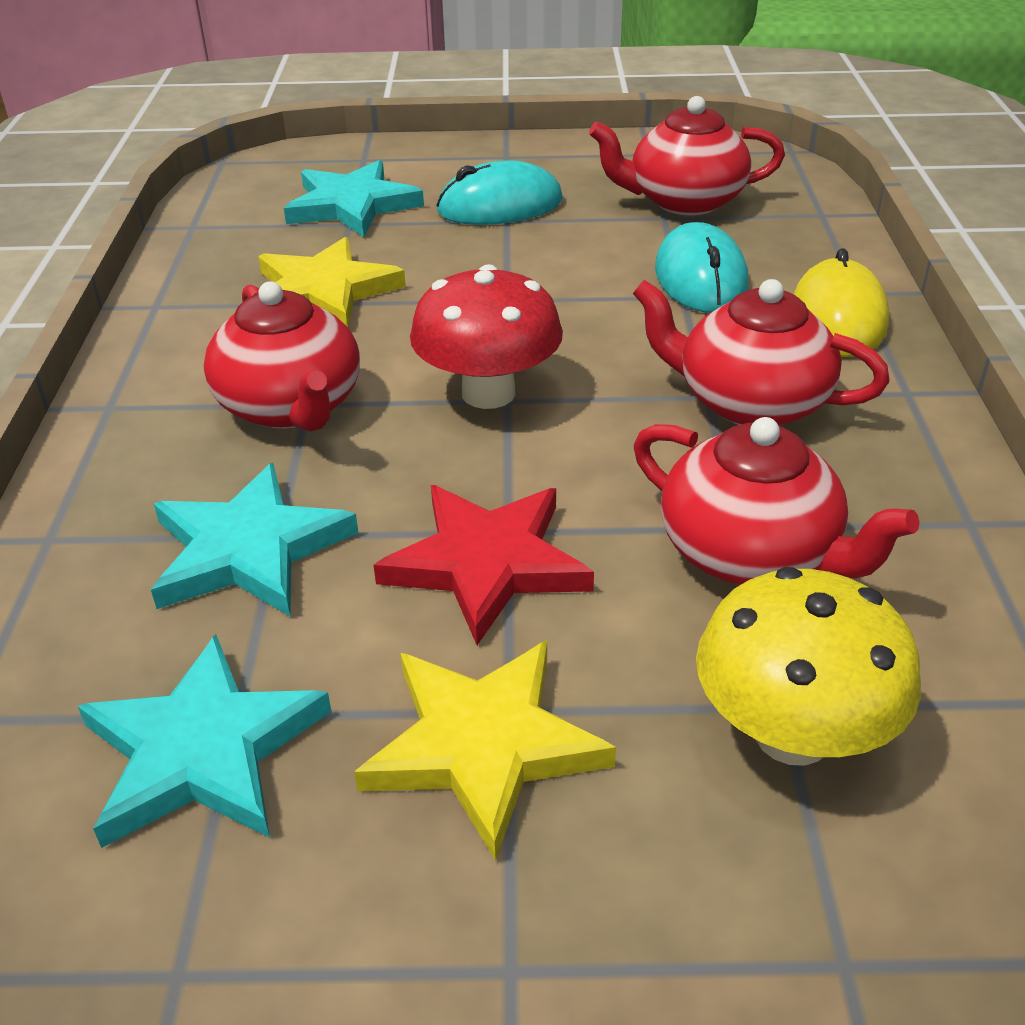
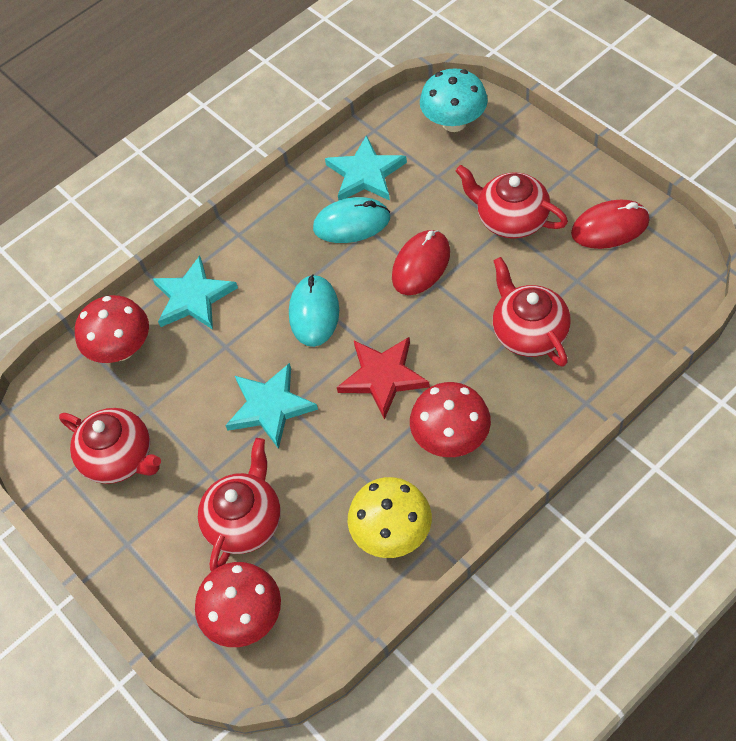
red mouse: none = 0 -> [392,230,450,295] [571,200,649,249] = 2
red mushroom: [410,264,563,409] = 1 -> [75,295,149,363] [195,562,281,647] [410,382,491,457] = 3
turquoise mushroom: none = 0 -> [420,68,488,132] = 1
yellow mouse: [794,248,889,357] = 1 -> none = 0
yellow star: [258,237,406,328] [354,640,616,861] = 2 -> none = 0

